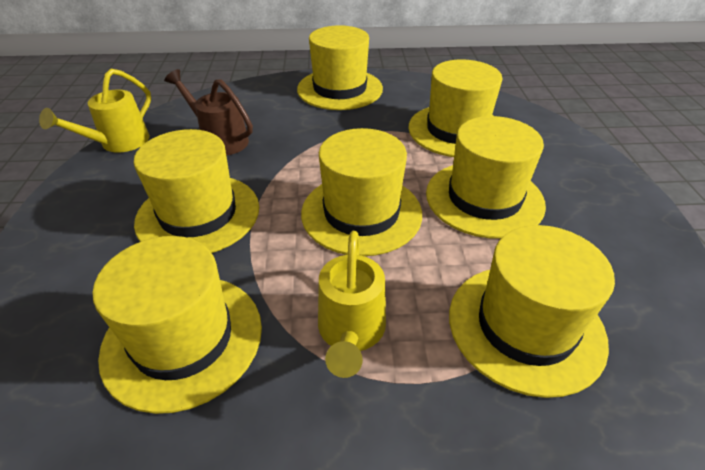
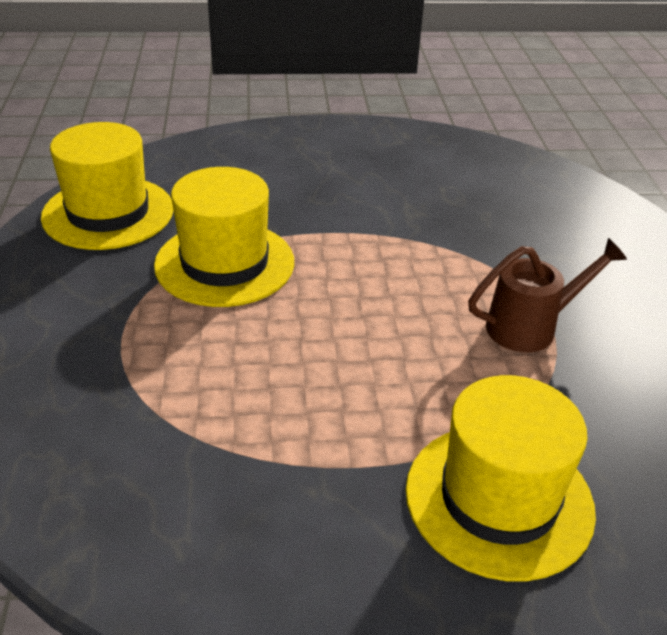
yellow hat: [92,236,262,414] [134,129,259,253] [297,25,383,110] [301,128,422,256] [408,59,502,157] [426,116,546,239] [449,225,615,398] = 7 -> [41,122,173,250] [154,167,294,307] [406,375,596,581] = 3
yellow watering can: [39,69,151,152] [318,231,386,378] = 2 -> none = 0

